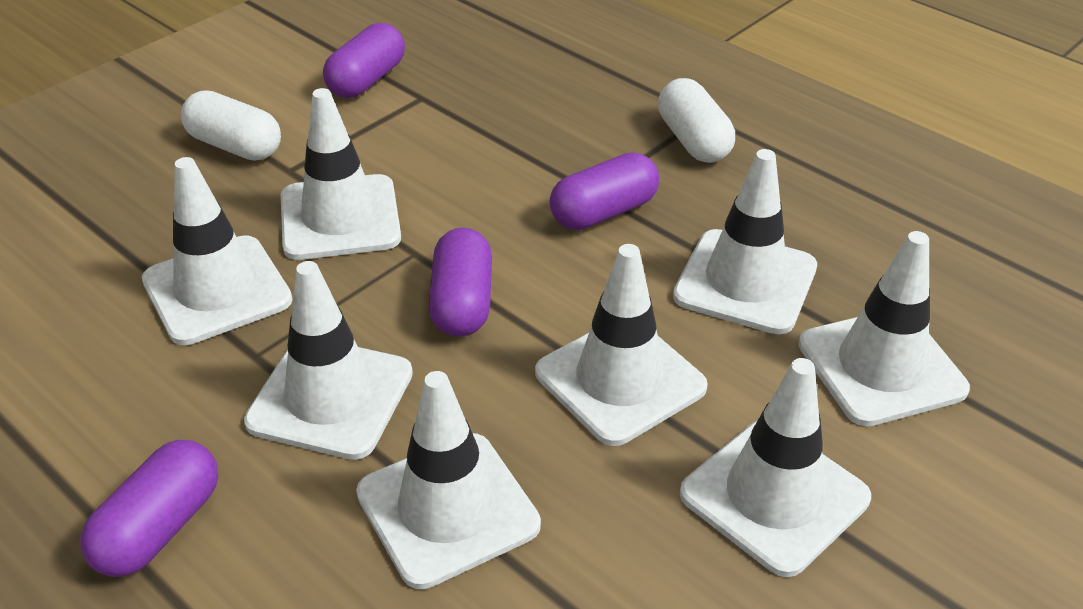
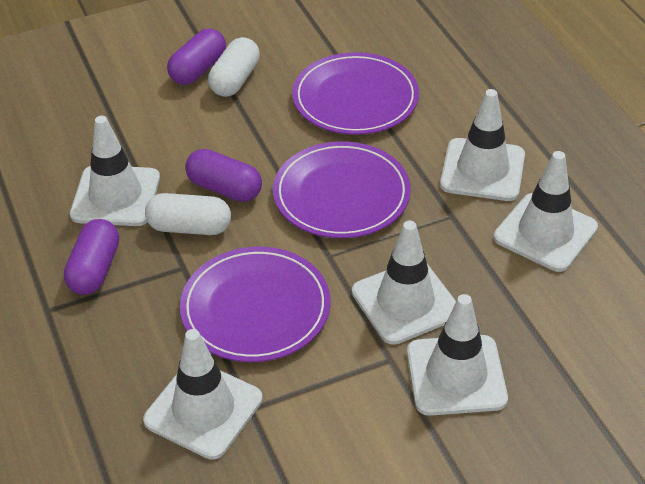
purple capsule: [80,440,218,577] [323,23,405,98] [429,228,492,336] [549,152,659,230] = 4 -> [64,219,119,295] [167,28,226,85] [185,149,262,202] = 3
purple plate: none = 0 -> [180,247,330,362] [273,141,411,238] [292,52,419,135] = 3
white traffic cone: [142,157,293,345] [244,261,413,460] [281,88,401,260] [356,371,541,589] [535,244,708,446] [673,149,817,334] [680,358,871,577] [798,231,970,426] = 8 -> [70,116,160,226] [143,329,263,460] [352,221,456,345] [407,294,508,416] [440,89,525,201] [494,151,598,272] = 6

